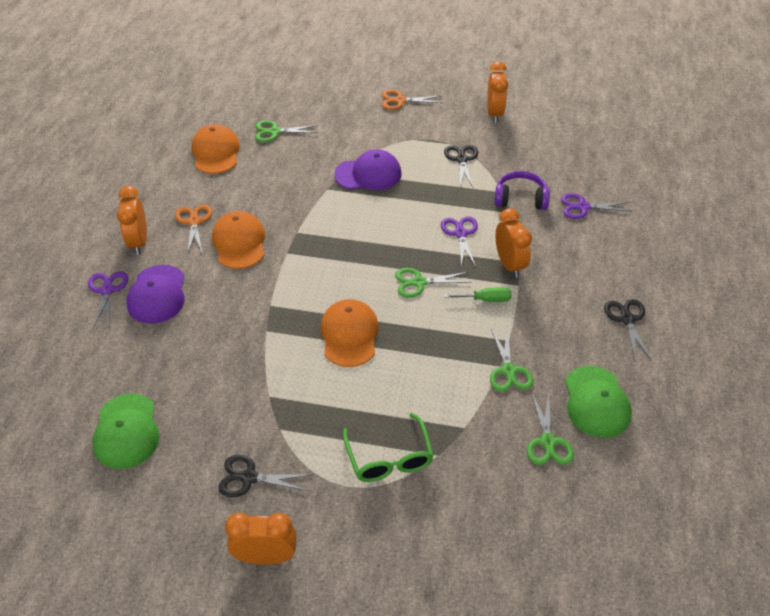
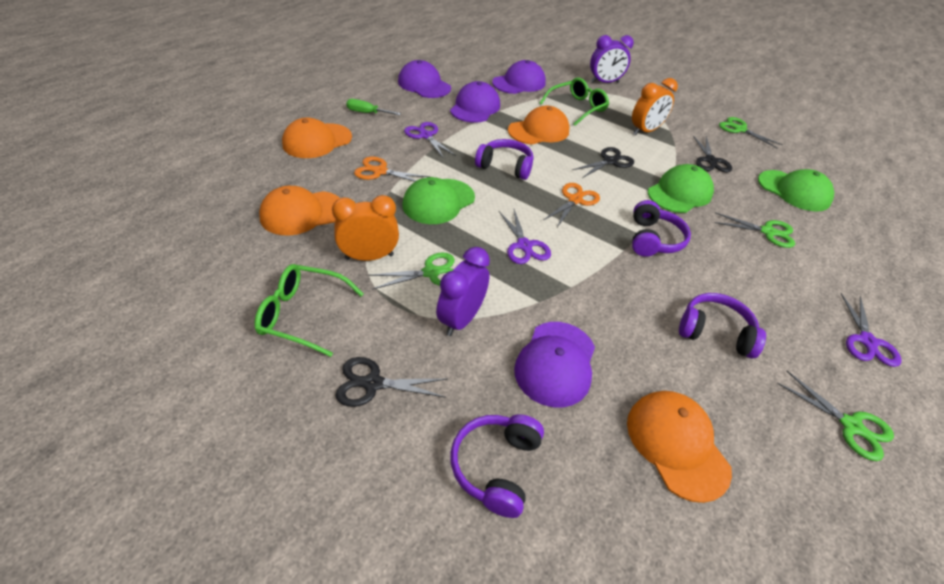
green cap: [92,393,160,469] [565,366,632,438] = 2 -> [402,177,475,224] [648,164,714,213] [758,169,834,211] = 3
green glasses: [343,413,434,482] = 1 -> [254,264,364,357] [540,78,609,126] = 2
orange cap: [191,124,240,174] [212,211,265,269] [320,299,379,367] = 3 -> [259,186,340,236] [282,117,352,158] [508,106,570,145] [627,391,732,503] = 4
orange clock: [117,186,147,255] [225,513,297,565] [487,61,508,123] [496,208,532,278] = 4 -> [332,195,399,261] [632,78,678,135] = 2
purple cap: [126,265,185,324] [334,150,401,190] = 2 -> [398,60,451,98] [450,81,500,123] [492,60,546,94] [514,322,595,408] = 4
purple clock: none = 0 -> [436,247,490,336] [590,35,634,83] = 2
purple headphones: [495,171,550,210] = 1 -> [450,414,544,518] [475,139,534,180] [632,200,691,257] [679,293,766,358] = 4

